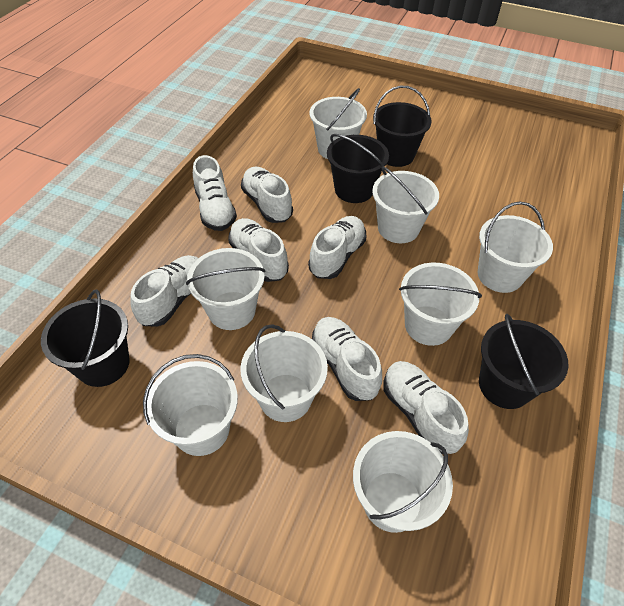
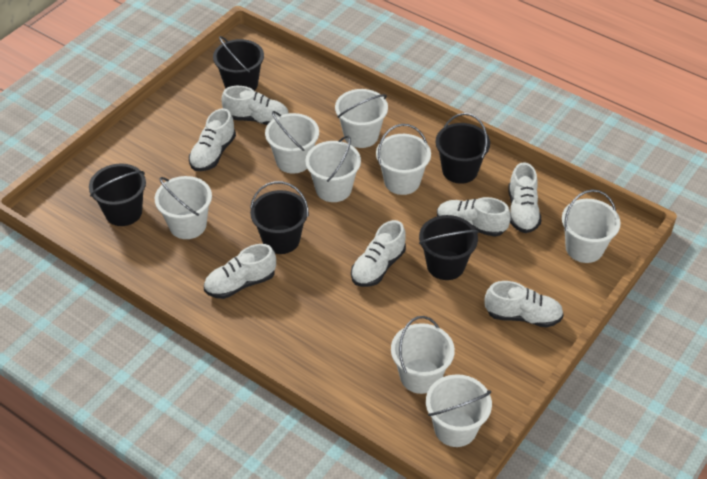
black bucket: [41,290,130,387] [327,134,389,203] [373,86,432,167] [479,314,569,409] = 4 -> [89,164,146,226] [213,36,264,91] [250,181,309,254] [419,215,479,280] [435,113,490,184] = 5

